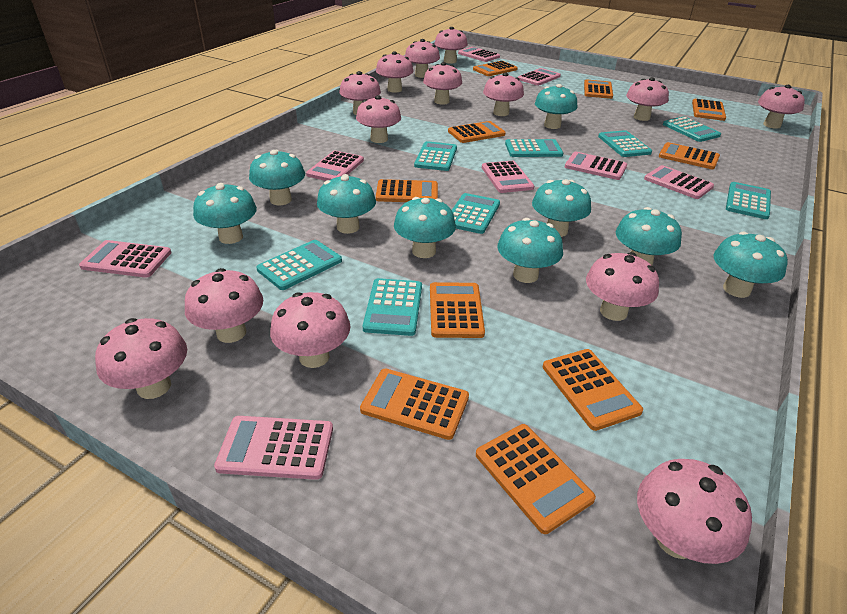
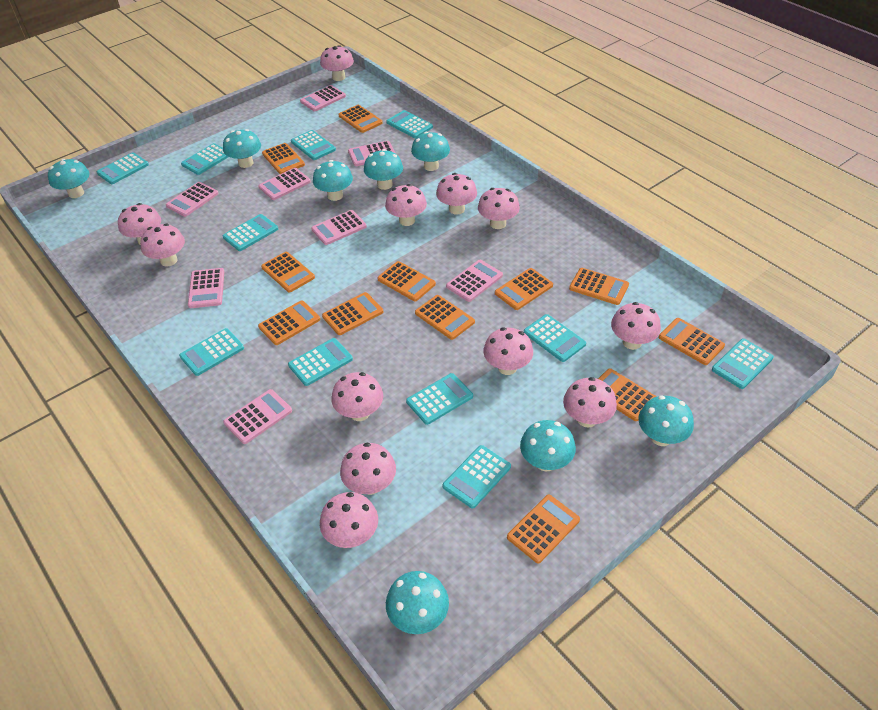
orange calculator: [360,369,469,440] [376,179,438,202] [430,282,485,338] [448,121,506,143] [473,61,518,76] [476,424,596,534] [543,349,643,431] [584,80,613,99] [659,142,720,169] [692,99,726,121] = 10 -> [258,300,320,345] [261,252,315,293] [262,143,305,174] [322,292,383,335] [339,105,383,133] [378,261,436,301] [415,295,475,340] [495,268,553,310] [507,495,580,563] [569,268,629,305] [598,368,657,421] [659,318,725,365] = 12
pink mushroom: [95,318,187,399] [185,268,263,343] [270,292,350,368] [339,71,381,115] [356,95,401,143] [376,51,413,93] [405,39,440,78] [423,62,462,105] [434,27,468,64] [483,73,524,116] [586,252,659,321] [626,77,669,121] [637,459,752,564] [758,85,805,129] = 14 -> [118,203,161,244] [140,224,185,266] [320,45,354,81] [320,492,378,548] [331,372,383,421] [340,443,396,495] [385,184,427,226] [436,173,477,215] [478,188,520,229] [483,327,533,375] [563,377,617,428] [611,302,661,350] = 12
turquoise calculator: [256,240,342,290] [363,278,422,336] [414,141,457,171] [452,193,500,234] [505,139,563,157] [598,130,652,157] [663,117,721,142] [726,182,771,219] = 8 -> [97,153,149,184] [179,328,244,376] [181,143,228,175] [223,214,278,251] [288,338,353,386] [291,130,336,160] [386,110,433,138] [406,373,473,425] [442,445,511,509] [524,314,586,362] [712,338,774,389] = 11
turquoise mushroom: [193,183,257,244] [249,150,305,205] [317,174,376,234] [394,197,456,258] [497,218,563,283] [532,179,591,237] [535,84,578,129] [616,207,682,265] [714,232,788,298] = 9 -> [48,159,89,198] [223,129,261,168] [313,160,353,201] [364,149,403,190] [386,571,449,634] [411,132,450,171] [520,420,576,471] [638,396,694,446] = 8

